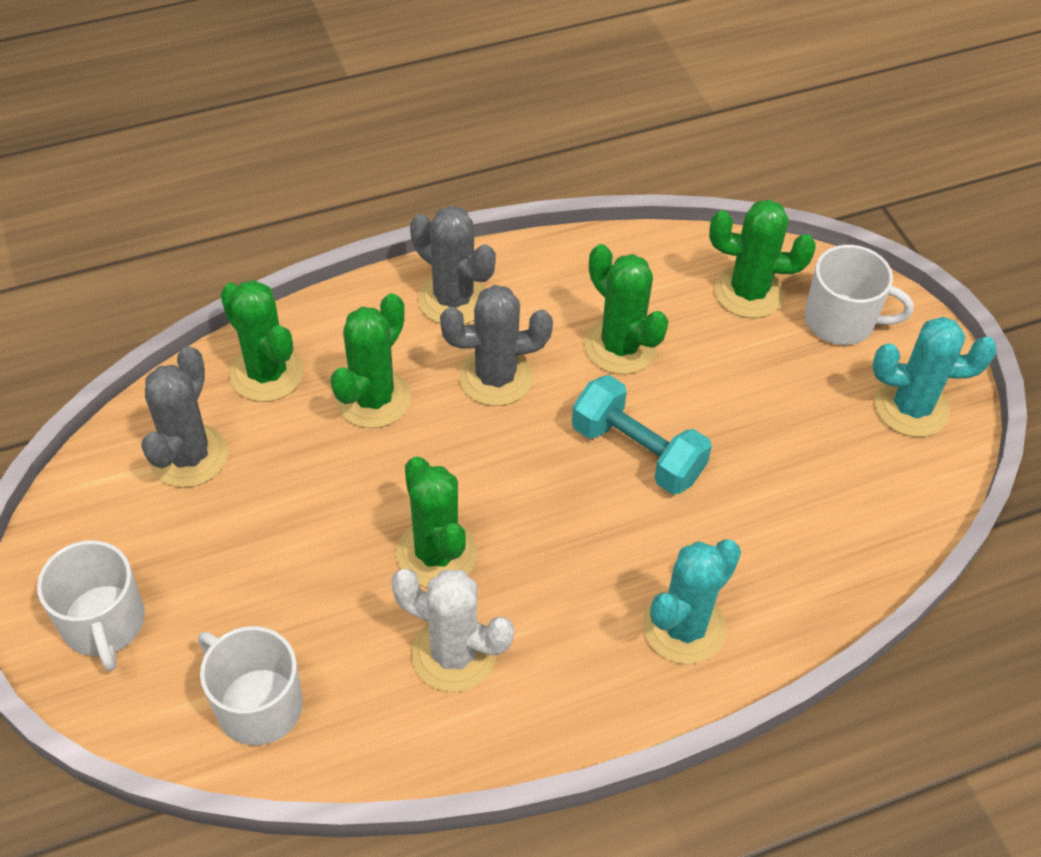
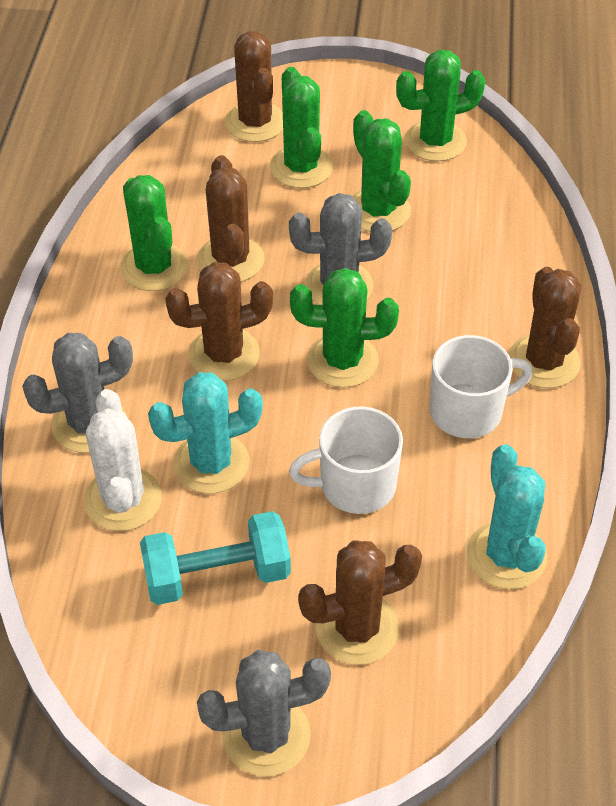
brown cactus: none = 0 -> [165,262,273,381] [197,155,264,282] [225,31,283,142] [298,541,422,665] [509,267,581,388] = 5
white mug: [37,540,145,671] [198,626,303,746] [804,245,914,345] = 3 -> [289,406,403,514] [430,335,533,438] = 2

